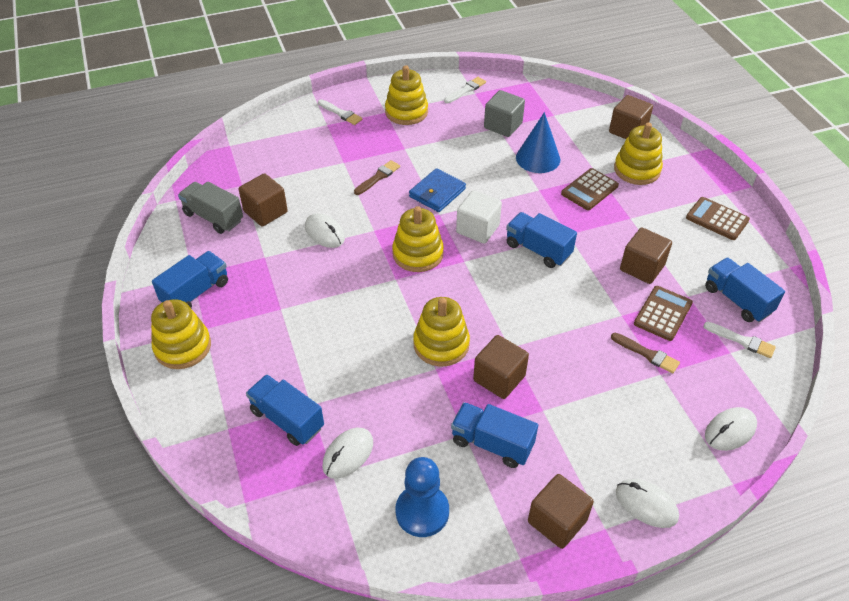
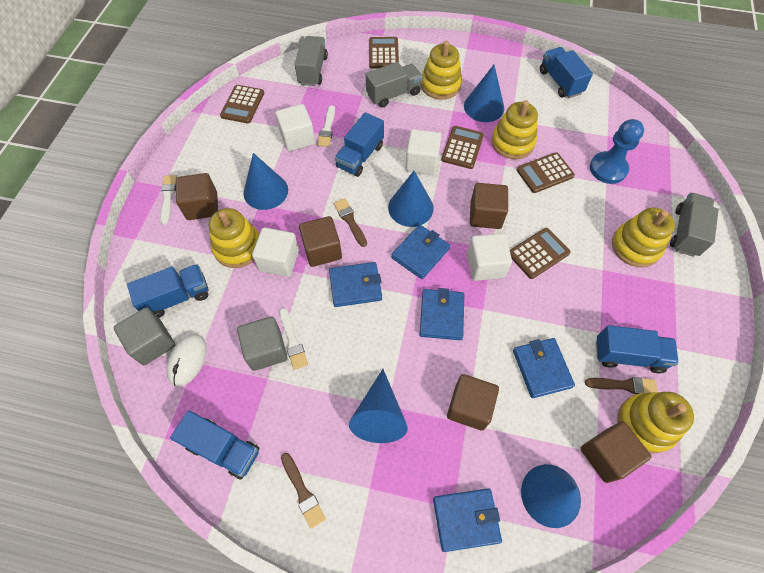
blue cone: [516,112,560,173] = 1 -> [243,153,288,210] [349,369,408,443] [388,171,434,227] [464,65,504,122] [521,464,581,528] = 5
blue wallet: [409,168,466,212] = 1 -> [329,262,382,307] [391,225,450,279] [420,288,464,340] [433,488,502,552] [513,338,575,398] = 5
brown brush: [354,160,400,195] [611,333,680,374] = 2 -> [281,453,326,529] [334,198,367,247] [585,377,658,394] = 3
brown calculator: [561,168,619,210] [634,286,693,341] [686,197,750,240] = 3 -> [220,85,264,123] [369,37,399,68] [441,126,484,169] [510,228,571,279] [517,152,575,193] = 5
grey cube: [484,90,525,137] = 1 -> [114,307,175,365] [237,317,287,371] = 2
grey truck: [178,181,243,234] = 1 -> [295,36,328,86] [366,62,423,108] [670,193,719,257] = 3
white cube: [456,190,502,244] = 1 -> [252,227,299,277] [275,104,315,151] [406,129,441,175] [467,233,512,281] = 4
white mouse: [305,213,345,248] [322,428,373,479] [616,479,679,528] [705,407,757,451] = 4 -> [167,334,206,387] = 1

